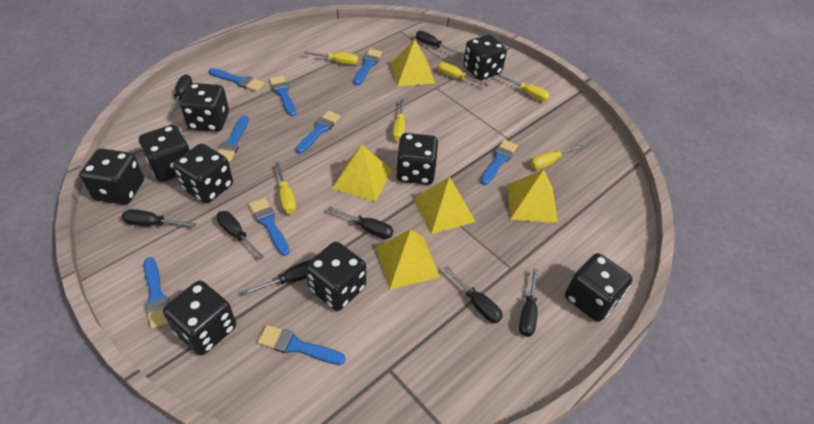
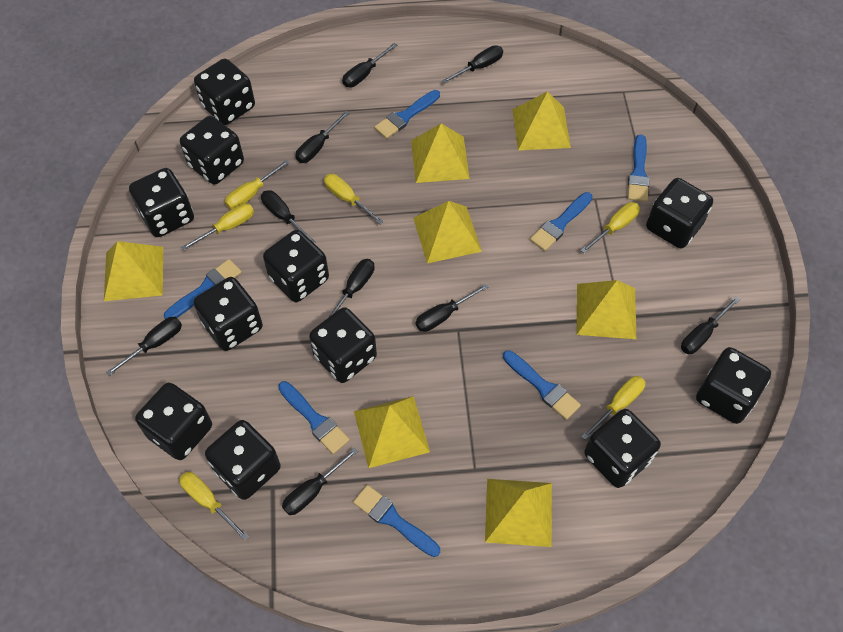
black dice: [80,149,144,205] [139,125,190,182] [163,281,236,355] [173,144,233,203] [180,83,229,132] [306,242,366,311] [396,133,438,185] [463,34,507,80] [565,253,633,322] = 9 -> [129,168,194,237] [135,382,212,460] [180,116,244,184] [194,58,255,125] [194,277,263,351] [205,420,281,500] [263,230,329,302] [309,307,377,383] [584,409,661,488] [646,178,713,248] [696,347,771,424] = 11
black screwdriver: [122,209,196,227] [168,75,192,116] [216,211,265,259] [243,260,311,296] [327,206,393,239] [416,31,461,55] [443,266,503,323] [519,269,538,337] = 8 -> [106,317,182,376] [261,190,316,244] [282,447,358,515] [295,111,349,163] [326,259,375,319] [342,43,397,87] [416,283,489,332] [442,45,503,84] [681,296,740,354] = 9
blue brush: [144,257,169,329] [209,68,265,92] [218,115,249,163] [249,198,290,256] [258,325,346,365] [269,76,296,116] [296,111,341,154] [354,49,382,85] [480,139,518,185] = 9 -> [164,259,242,319] [278,381,350,454] [353,485,440,557] [374,90,440,139] [503,350,581,420] [530,192,593,251] [628,134,650,202] = 7
yellow pyramid: [332,145,392,202] [376,229,440,289] [390,39,435,86] [413,176,476,234] [507,170,558,223] = 5 -> [104,241,163,301] [354,396,430,468] [411,123,470,183] [413,201,482,263] [485,479,552,547] [512,91,571,150] [577,280,636,339] = 7

